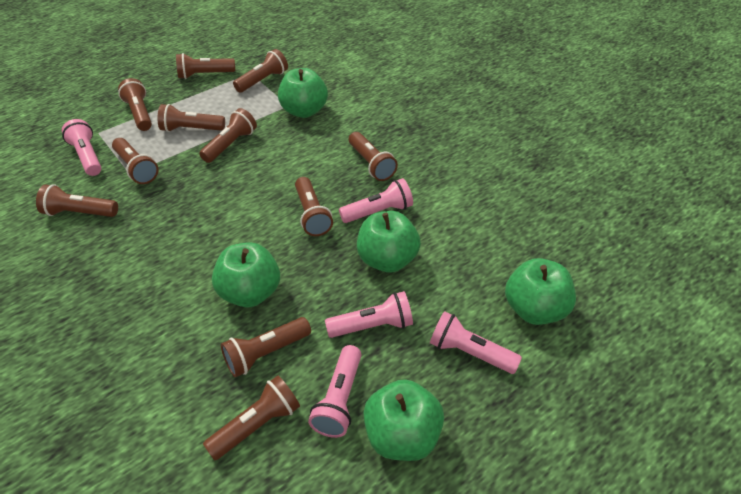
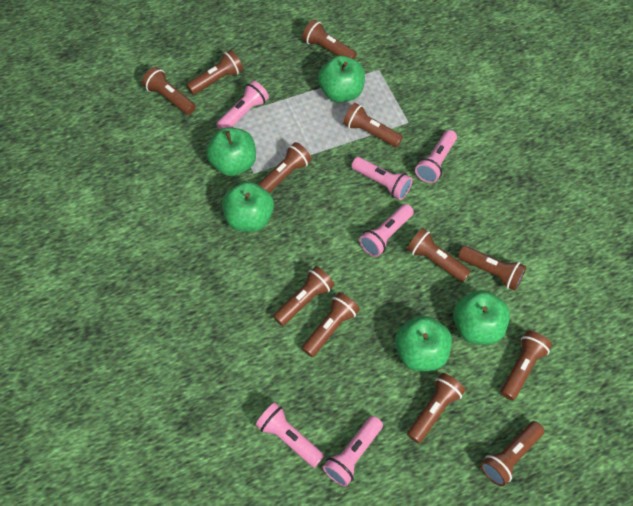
brown flashlight: [36,184,118,217] [112,138,158,184] [118,78,152,131] [158,104,225,132] [176,53,235,79] [199,108,257,163] [203,375,300,460] [221,317,311,377] [233,49,288,93] [295,177,333,236] [349,132,398,181] = 11 -> [142,67,196,115] [186,50,243,95] [258,142,312,193] [273,266,334,326] [302,20,357,60] [302,292,360,357] [343,103,403,147] [407,228,471,282] [407,373,465,444] [458,246,527,290] [481,421,544,487] [500,331,552,400] = 12
pink flashlight: [62,119,102,176] [308,345,361,438] [325,291,413,338] [339,178,413,223] [430,311,522,374] = 5 -> [216,81,269,129] [256,402,324,468] [323,416,383,487] [351,157,413,200] [359,204,414,257] [415,130,457,183] = 6

